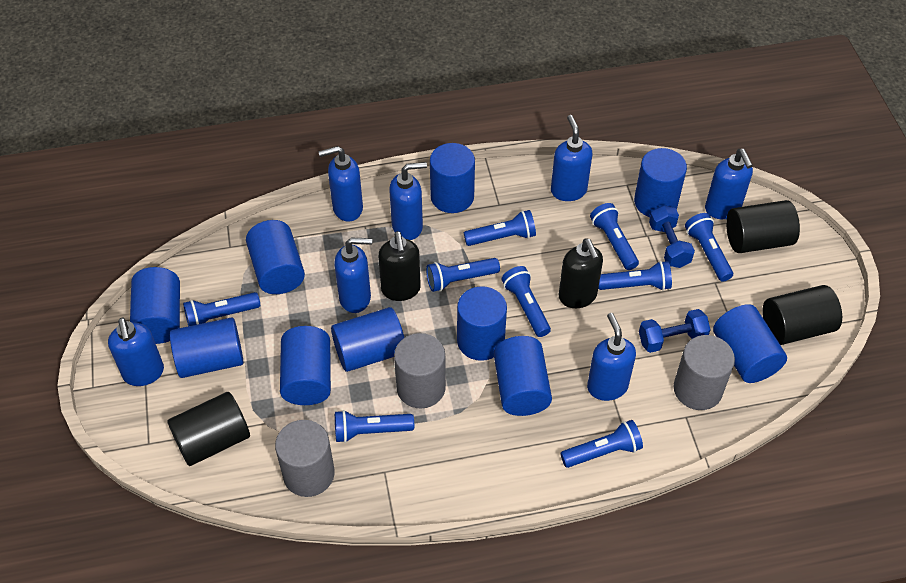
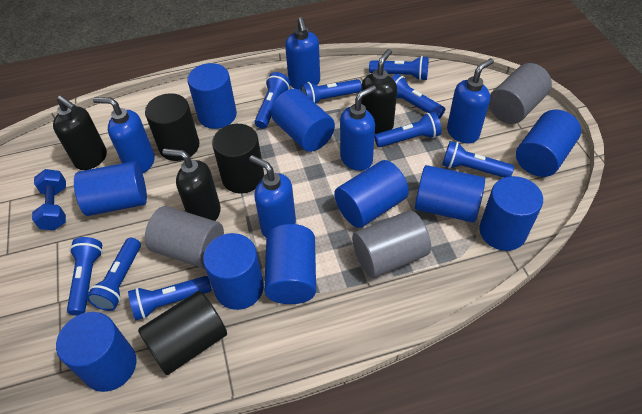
black soap dispenser: [378,231,421,301] [559,238,603,308] = 2 -> [53,96,107,170] [163,149,221,221] [361,49,397,134] = 3
blue dumbbell: [639,309,710,353] [649,205,695,268] = 2 -> [32,169,66,230] = 1
blue soap dispenser: [108,318,164,386] [318,146,363,222] [334,237,372,313] [389,162,427,240] [551,115,593,201] [587,313,636,401] [705,149,753,219] = 7 -> [93,97,155,174] [249,155,296,238] [285,17,320,90] [340,85,376,171] [447,58,494,144] = 5

